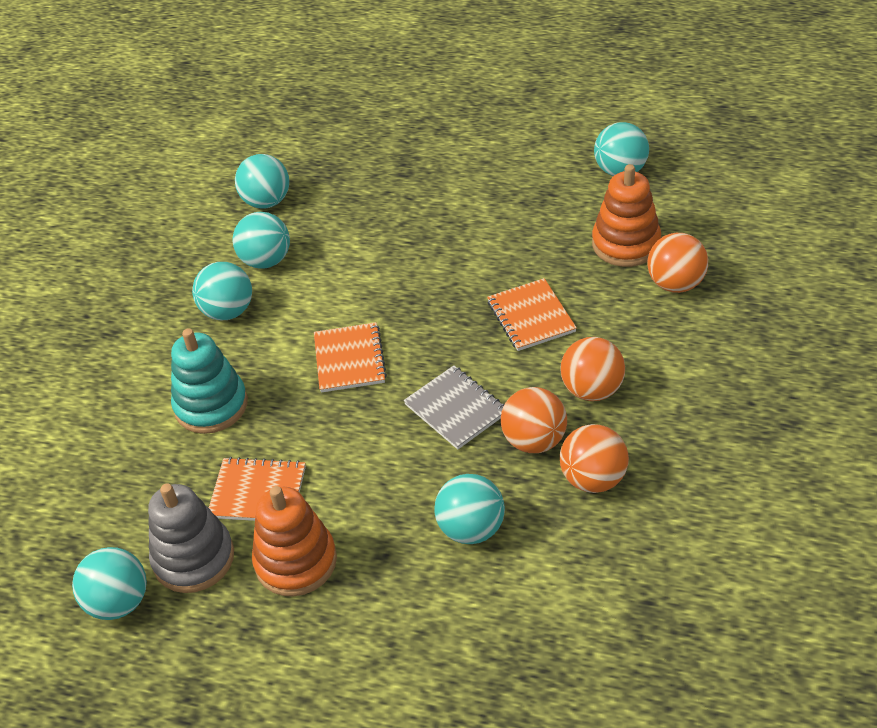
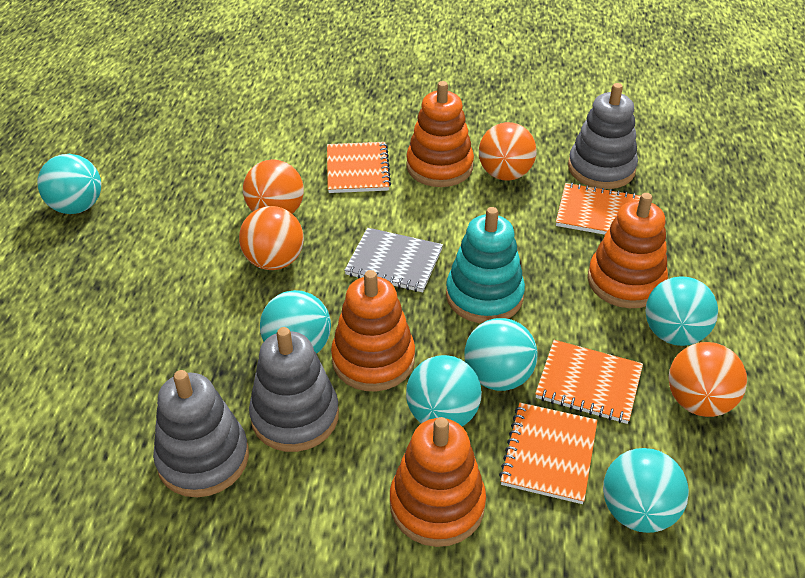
grey stacking toy: [148,483,234,593] = 1 -> [153,370,249,497] [249,327,339,452] [568,83,638,189] = 3
orange notebook: [209,457,306,521] [314,322,387,393] [487,278,577,351] = 3 -> [327,142,391,193] [499,403,598,504] [535,340,643,424] [556,183,640,235] = 4
orange stacking toy: [252,486,337,596] [592,164,661,267] = 2 -> [331,270,415,391] [390,417,486,547] [406,81,474,187] [588,193,668,308] = 4

